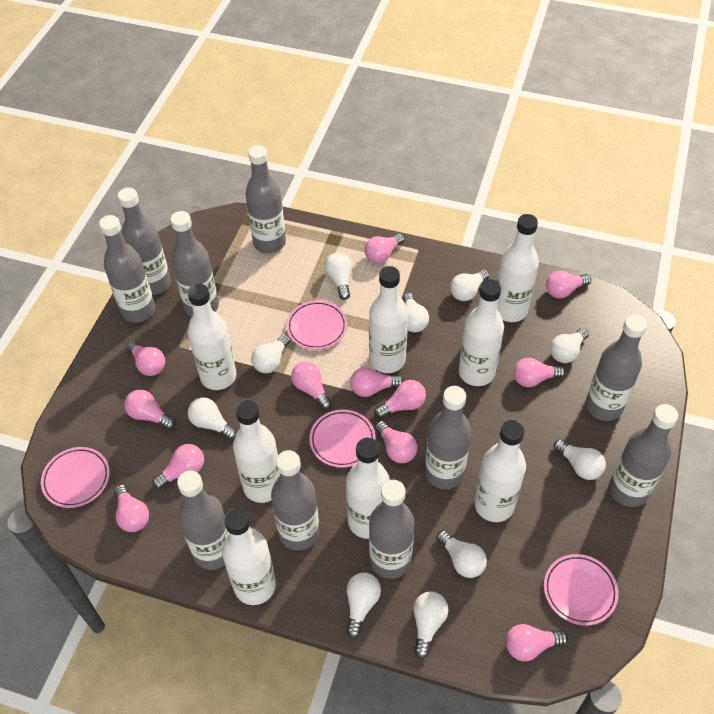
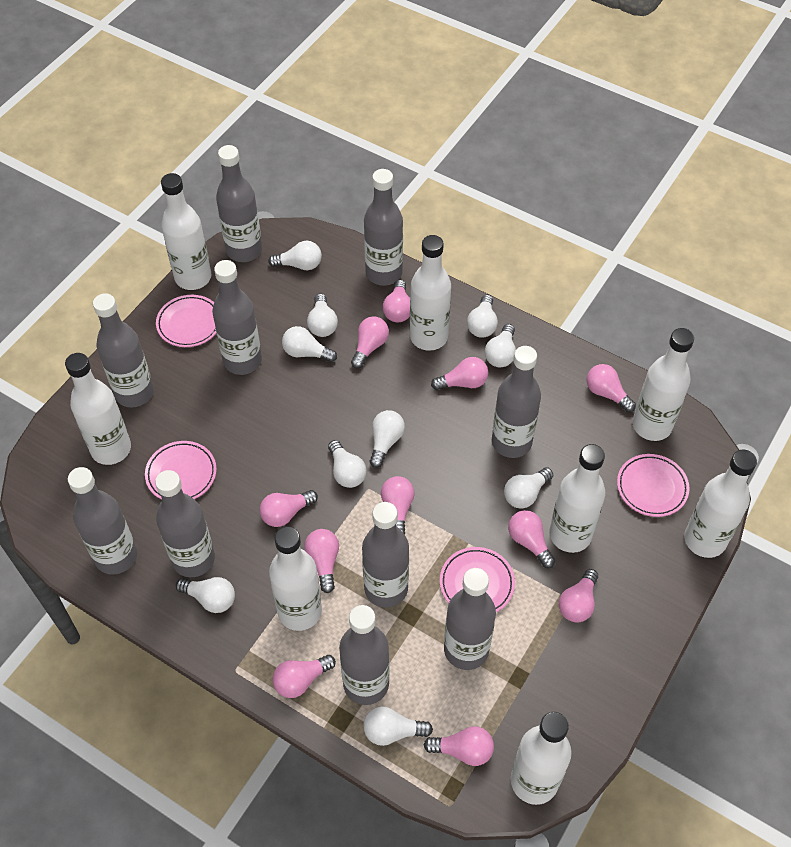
pink light bulb: [114,484,149,532] [124,390,175,430] [126,341,165,376] [152,444,204,489] [291,361,332,409] [350,367,404,397] [364,234,405,263] [374,380,426,419] [375,421,417,463] [506,624,568,661] [513,358,565,387] [546,271,591,298] = 12 -> [260,490,318,527] [273,655,336,698] [304,529,339,593] [351,316,389,369] [381,476,415,535] [383,280,410,322] [424,726,494,766] [431,357,488,390] [508,510,555,568] [559,569,598,623] [586,364,636,412] = 11

